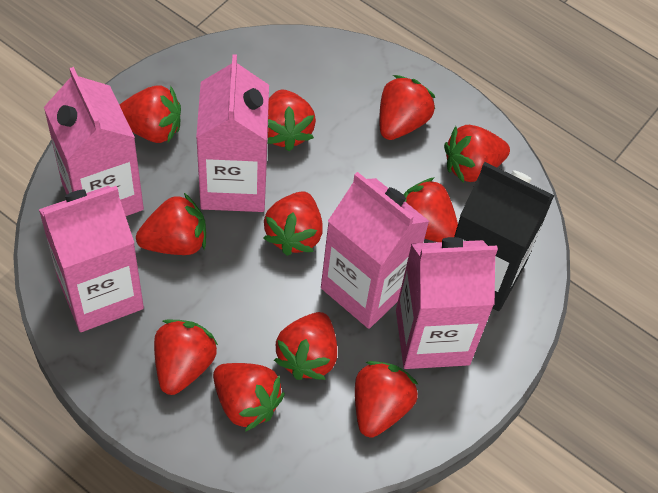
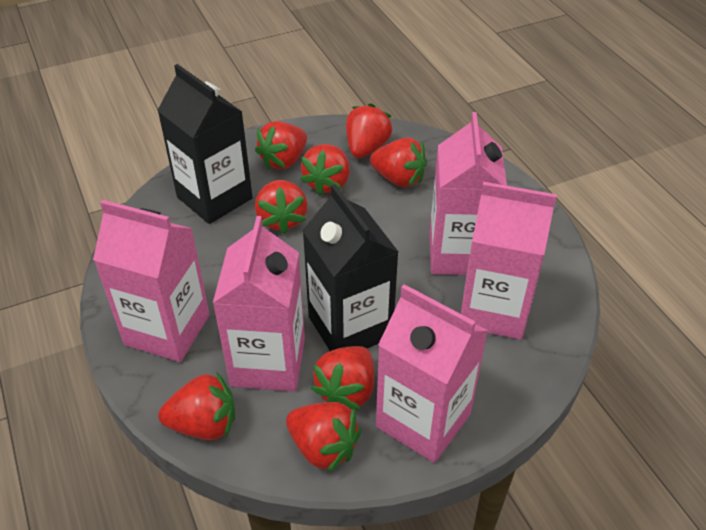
black carton: [454,162,554,311] = 1 -> [157,64,253,224] [302,184,398,351] = 2
red strawberry: [120,85,181,143] [136,193,206,255] [154,320,218,395] [213,363,285,432] [263,191,323,256] [267,90,316,151] [274,312,337,380] [355,361,418,437] [379,75,436,140] [403,177,458,242] [444,125,510,183] = 11 -> [158,372,235,440] [255,121,307,170] [255,180,308,234] [286,402,361,473] [300,144,350,196] [311,346,374,410] [346,103,392,158] [370,137,427,188] = 8

